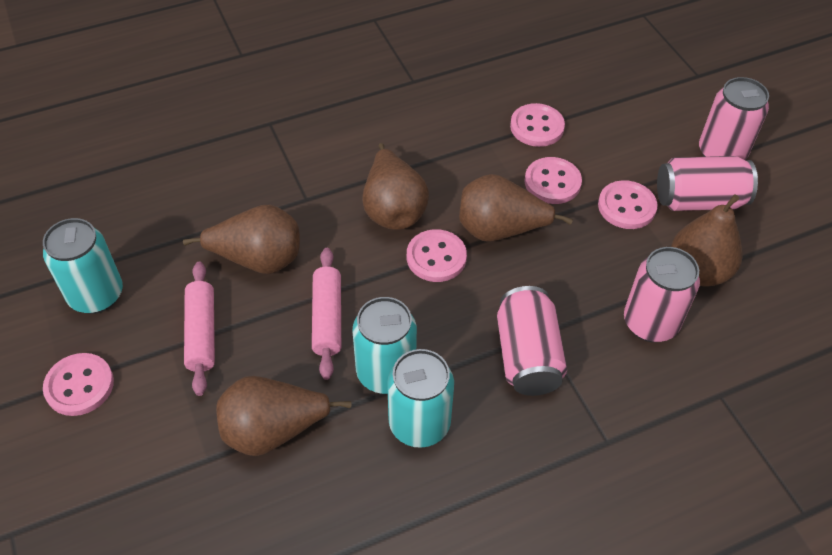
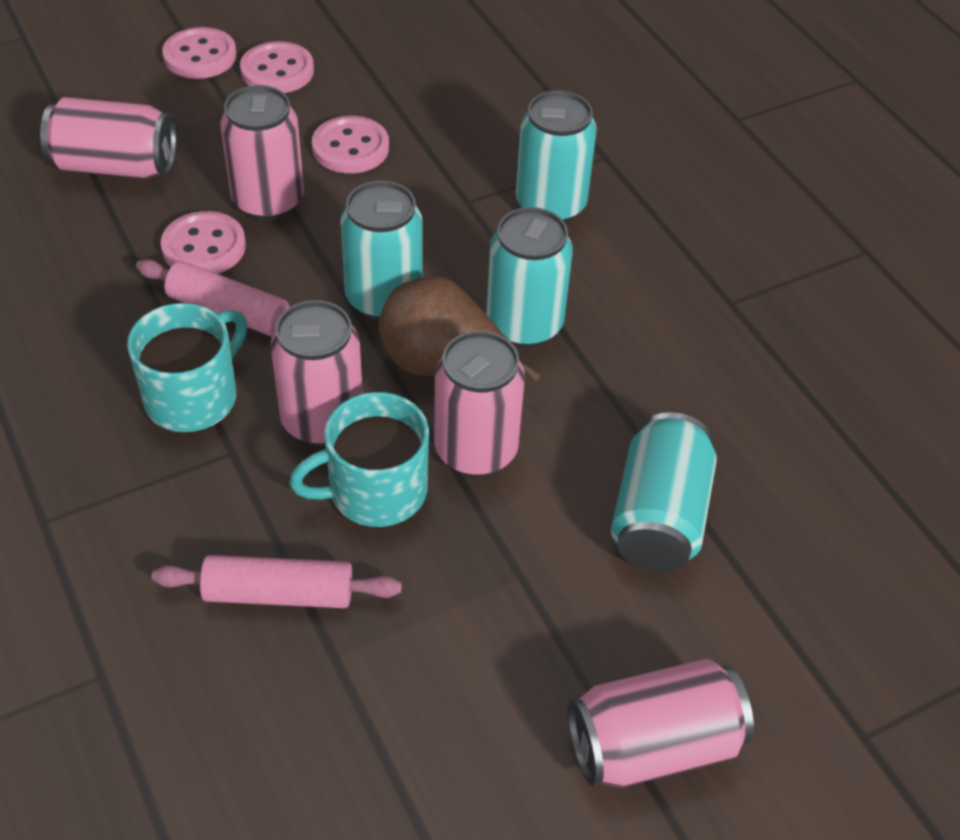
brown pear: [183,205,300,274] [216,376,352,456] [362,143,429,230] [459,174,573,242] [671,194,742,287] = 5 -> [378,276,541,382] = 1
pink button: [43,353,114,416] [407,229,467,282] [510,103,565,147] [524,157,582,204] [598,180,658,229] = 5 -> [161,211,246,274] [162,27,237,79] [240,41,314,93] [312,116,389,173] = 4
pink can: [497,286,567,396] [624,247,700,342] [657,156,758,211] [699,77,769,160] = 4 -> [40,97,176,179] [220,85,304,221] [270,300,363,446] [434,331,525,477] [568,658,754,788] = 5
turquoise can: [43,218,123,314] [353,297,417,394] [387,349,454,448] = 3 -> [340,181,423,320] [486,207,573,348] [516,91,597,223] [611,412,717,572] = 4
turquoise mug: none = 0 -> [127,303,248,432] [289,392,429,527] = 2

